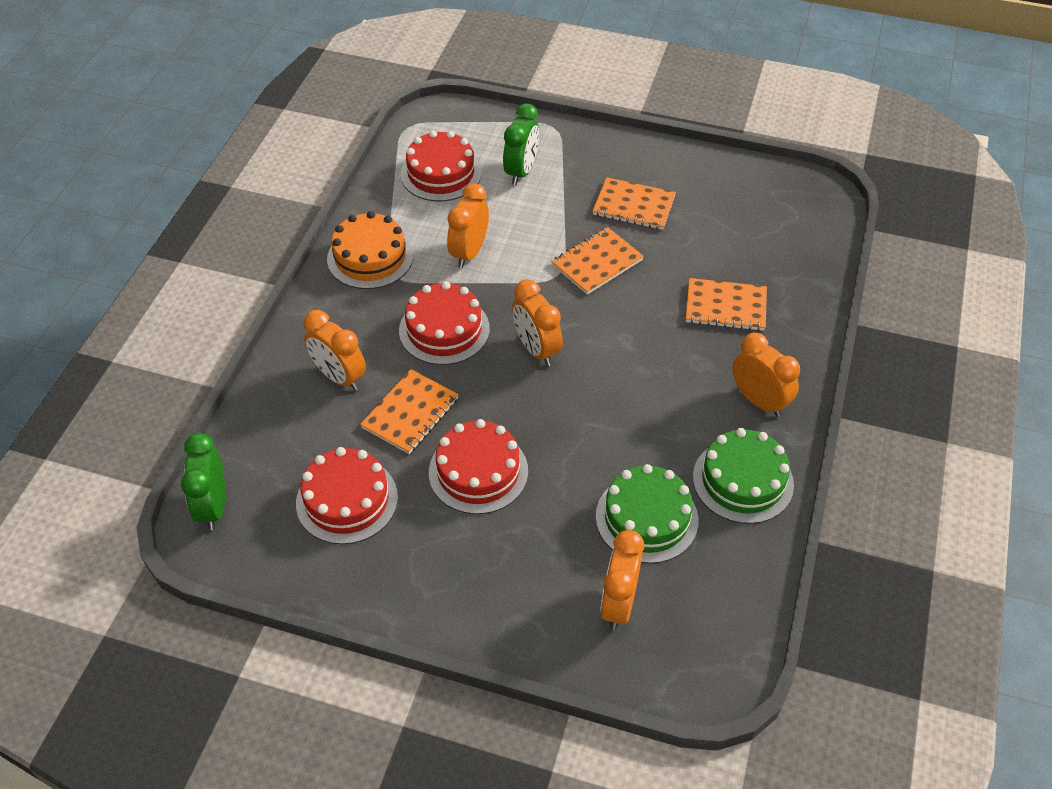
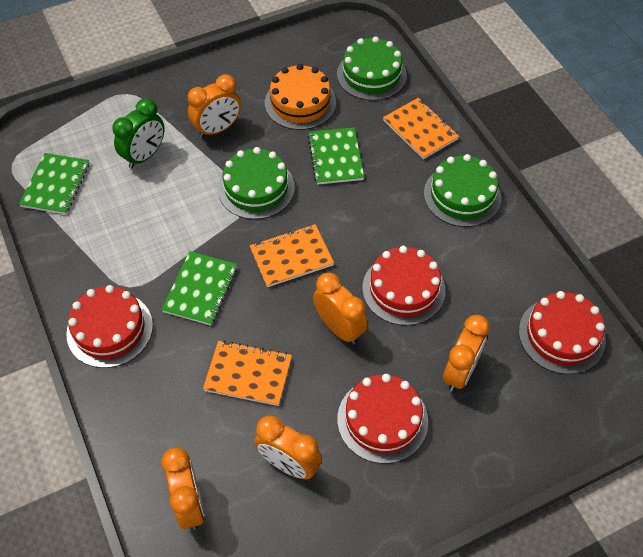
green cake: [596,464,698,563] [693,428,794,524] = 2 -> [218,147,295,219] [337,36,407,101] [424,154,502,227] = 3
green clock: [181,433,225,530] [503,103,539,185] = 2 -> [113,98,165,168] = 1
green notebook: none = 0 -> [19,153,89,214] [161,251,237,325] [308,127,364,185] = 3
orange notebook: [360,369,459,454] [551,227,644,295] [593,177,676,230] [686,278,767,331] = 4 -> [203,340,292,406] [250,224,334,287] [383,98,459,159] = 3

